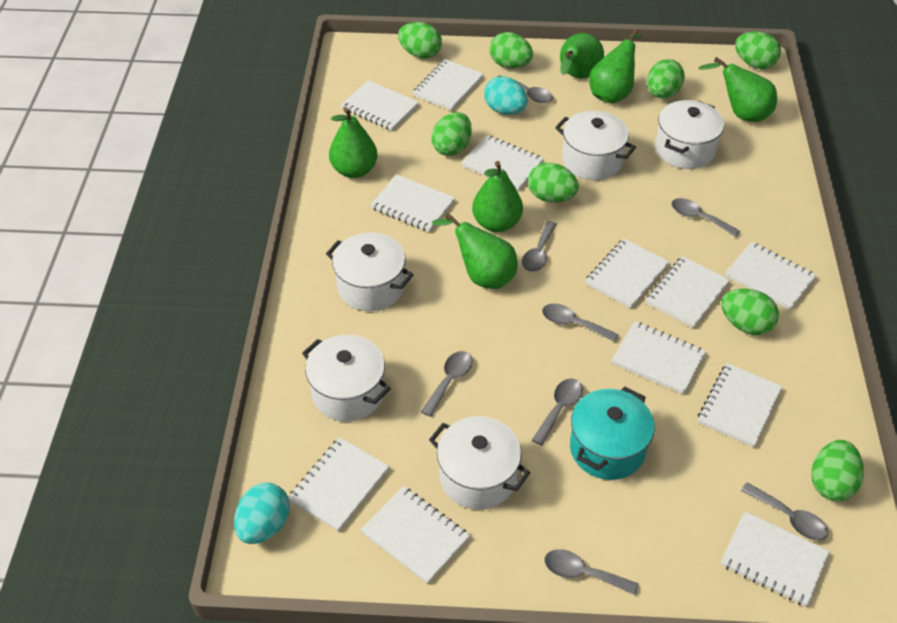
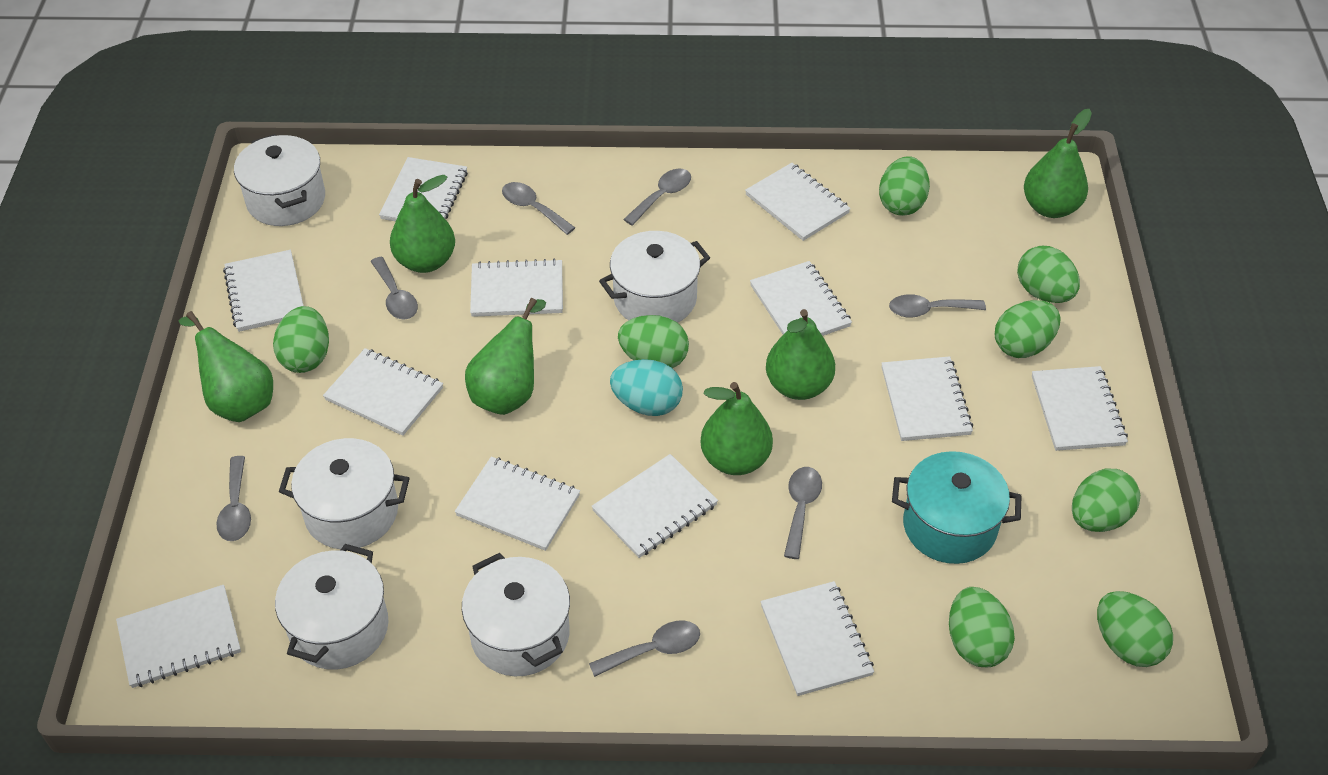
grey spoon: [421,351,473,417] [498,75,553,103] [522,221,557,272] [532,378,583,446] [542,303,619,342] [544,549,639,595] [671,198,740,237] [741,482,828,541] = 8 -> [216,456,251,541] [370,257,418,320] [502,182,575,235] [589,621,700,677] [623,168,691,226] [784,467,822,559] [889,294,986,318] = 7
turquoise egg: [234,483,290,544] [484,76,528,115] = 2 -> [610,359,683,416] = 1

